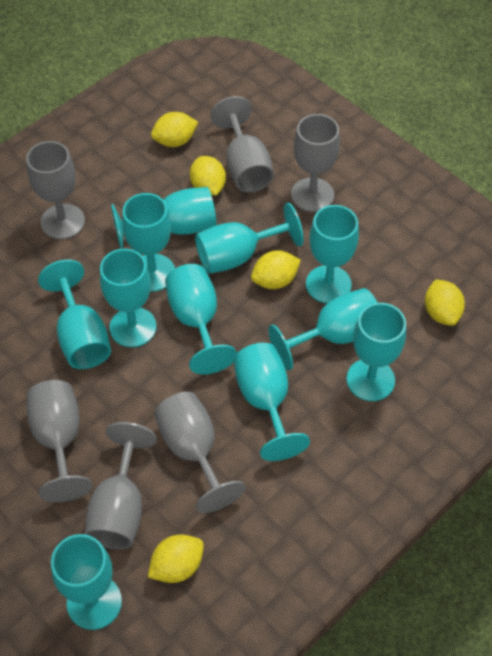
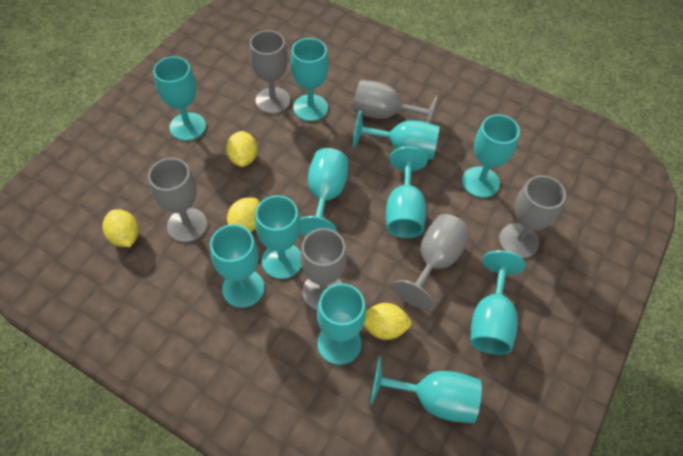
yellow lemon: [148,534,204,583] [151,112,198,147] [190,156,226,196] [251,251,301,289] [425,279,465,326] = 5 -> [103,209,139,247] [226,131,258,167] [227,198,259,232] [364,303,412,340] = 4

